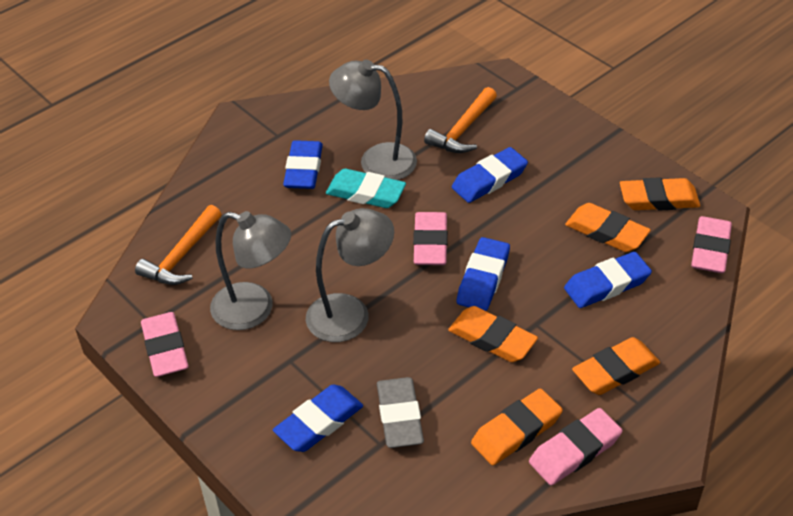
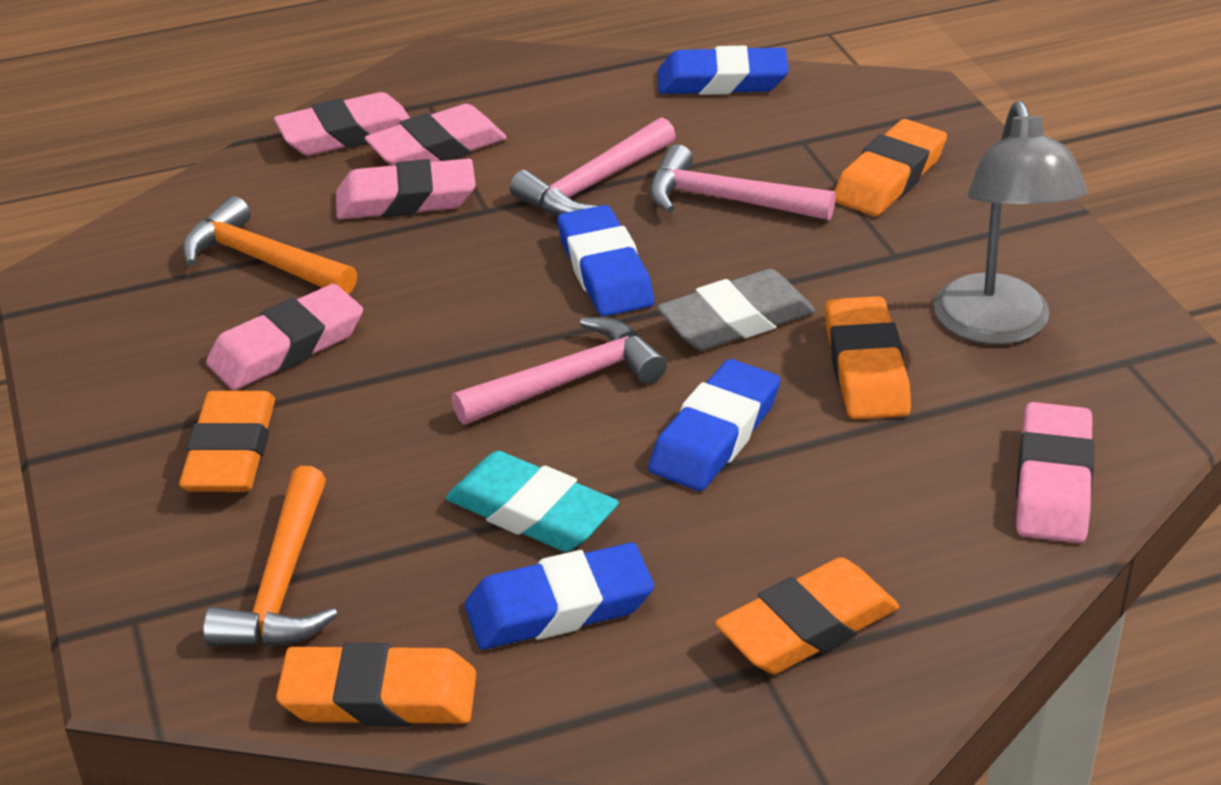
blue eraser: [273,385,363,452] [283,140,323,189] [452,147,528,203] [457,237,510,311] [564,252,652,308] = 5 -> [465,543,654,649] [557,205,654,316] [648,359,780,491] [658,46,789,95] = 4
grey lamp: [210,211,291,330] [306,208,394,342] [329,60,417,180] = 3 -> [934,101,1087,345] = 1
pink eraser: [141,312,189,377] [413,212,448,265] [529,408,622,485] [691,216,732,273] = 4 -> [206,284,363,390] [274,92,410,155] [336,158,476,219] [364,104,507,166] [1016,402,1094,543] = 5
pink hammer: none = 0 -> [452,317,667,424] [510,117,676,216] [649,144,836,220] = 3

